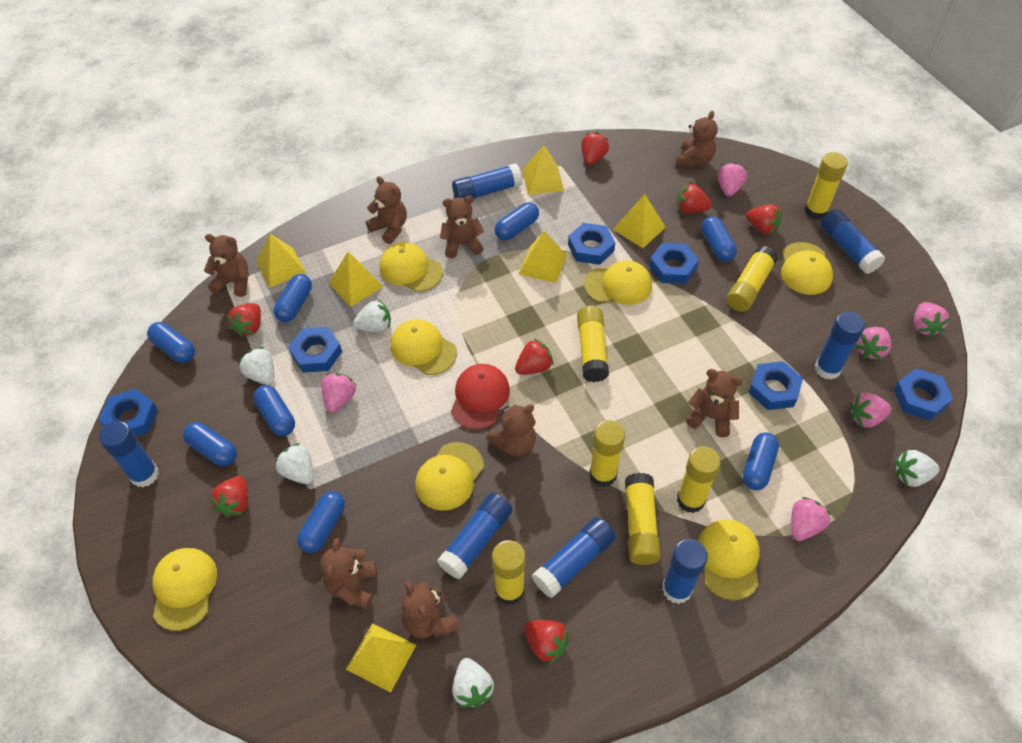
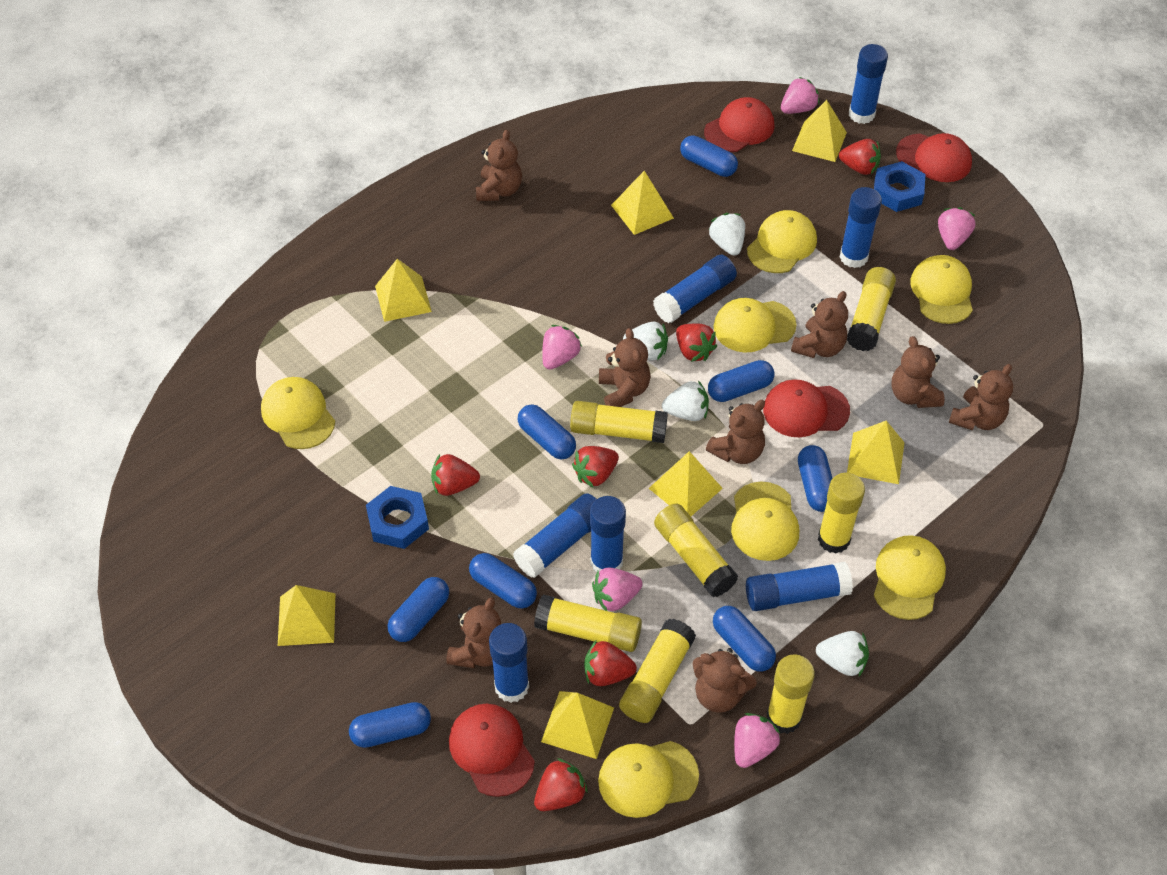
blue nut: [99,388,158,437] [288,327,342,373] [568,223,615,265] [649,243,699,284] [748,361,803,410] [893,368,953,420] = 6 -> [366,486,429,549] [874,161,925,212] = 2
pink strawberry: [322,373,357,413] [718,162,747,197] [791,497,831,541] [850,393,892,428] [854,327,891,360] [914,302,951,337] = 6 -> [542,325,582,370] [592,567,643,611] [734,713,780,768] [781,77,819,114] [938,207,975,250] = 5
red cap: [451,364,510,430] = 1 -> [449,704,535,797] [704,97,775,152] [763,379,850,437] [896,133,972,182] = 4
red strawberry: [209,476,248,518] [227,303,261,337] [515,339,554,375] [524,620,570,664] [581,132,609,165] [677,183,712,213] [746,204,782,234] = 7 -> [431,454,480,496] [534,758,588,811] [572,446,619,487] [584,641,637,686] [676,323,717,362] [839,139,881,175] = 6
white strawberry: [239,347,274,385] [275,443,314,484] [353,300,391,333] [453,658,494,708] [896,450,940,487] = 5 -> [623,322,668,361] [662,380,709,421] [709,213,745,256] [816,631,869,676] = 4
yellow pyramid: [256,234,306,288] [329,252,383,307] [346,623,416,693] [519,231,567,283] [522,145,564,195] [613,194,666,248] = 6 -> [278,585,336,646] [375,259,432,322] [541,691,614,759] [611,171,674,235] [649,451,723,516] [792,100,847,162] [847,421,905,484] = 7

